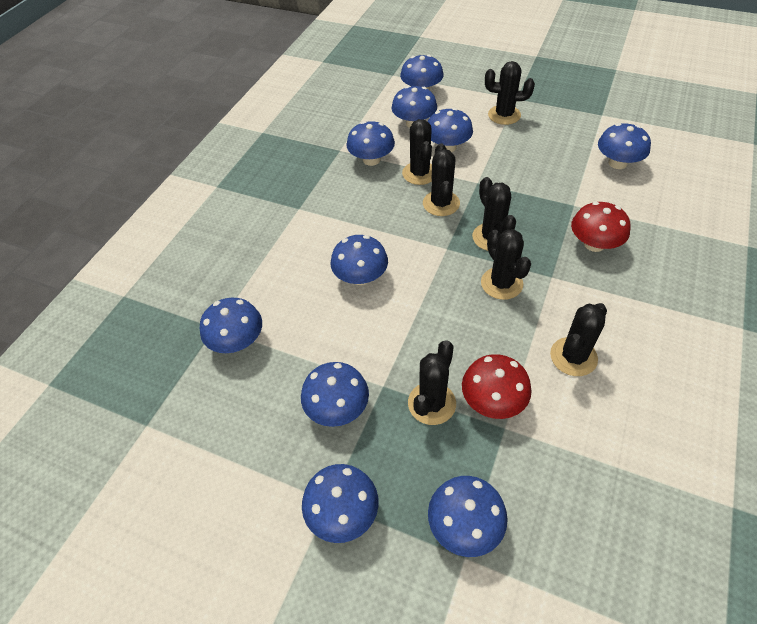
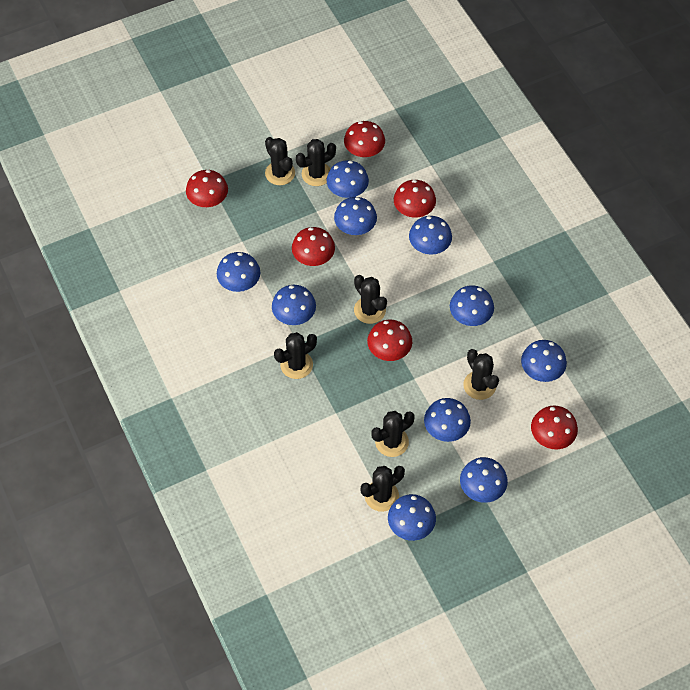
red mushroom: [462,354,532,419] [571,202,630,252] = 2 -> [186,170,228,207] [292,227,335,266] [344,121,385,157] [367,320,412,361] [394,180,436,218] [531,406,578,449] = 6

